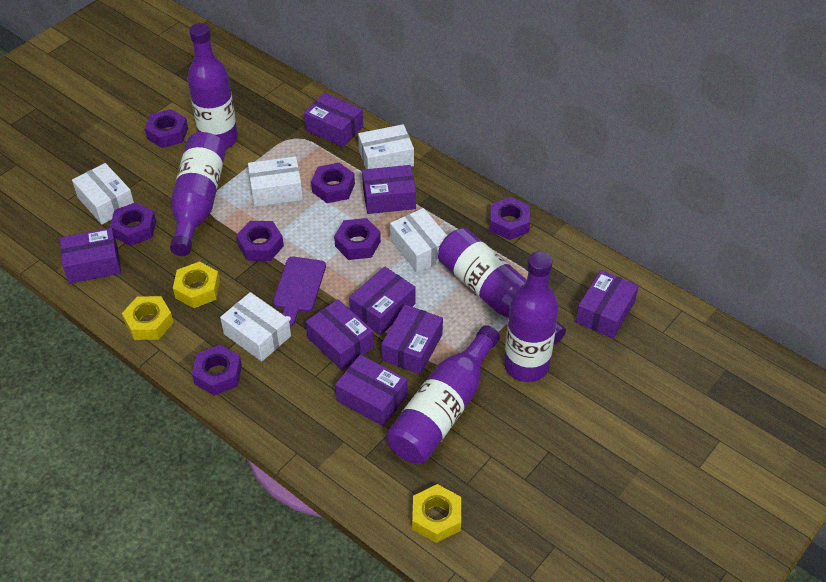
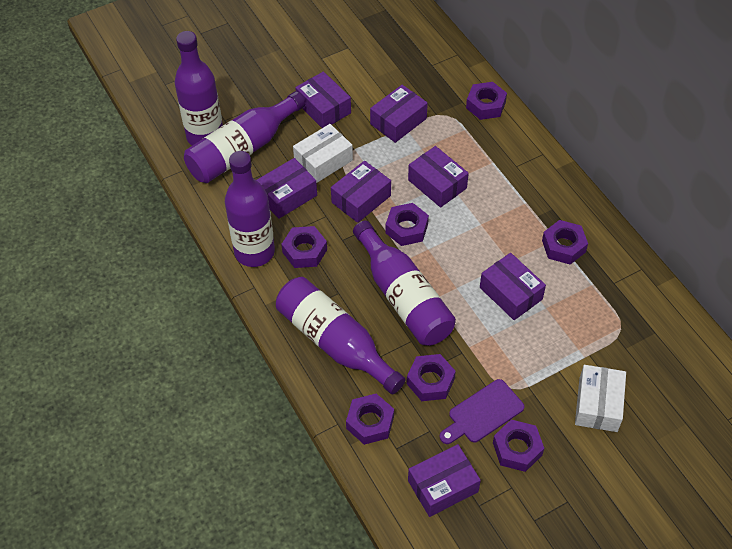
purple box: [60,228,121,284] [304,93,363,147] [306,299,374,370] [335,355,407,426] [349,266,416,335] [362,165,416,214] [382,304,443,374] [575,270,639,339] = 8 -> [257,158,317,219] [295,72,351,128] [331,161,391,223] [370,85,428,143] [408,146,469,208] [408,444,481,517] [480,253,546,320] = 7
white box: [72,163,134,224] [220,292,291,362] [248,156,303,207] [358,124,414,169] [390,208,447,272] = 5 -> [293,124,353,183] [575,365,626,432] = 2
yellow nut: [122,296,174,340] [173,262,220,308] [412,484,461,543] = 3 -> none = 0

